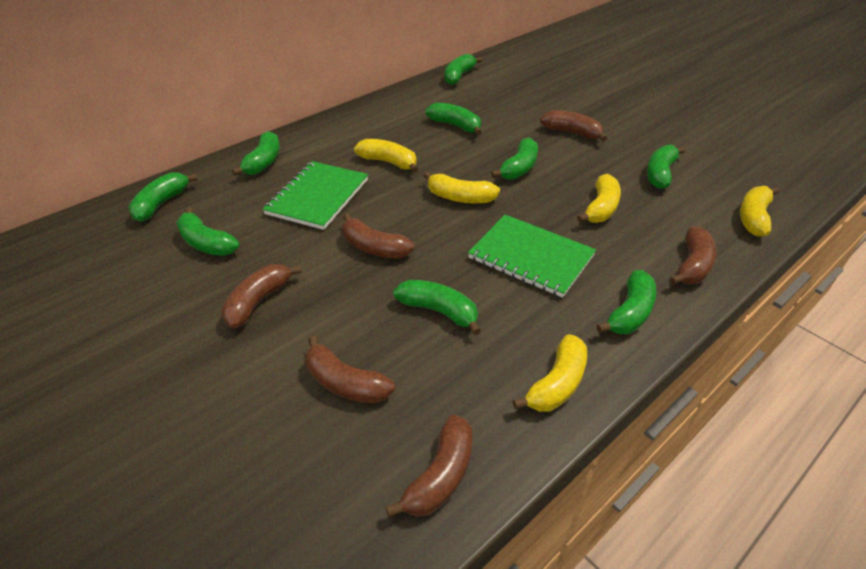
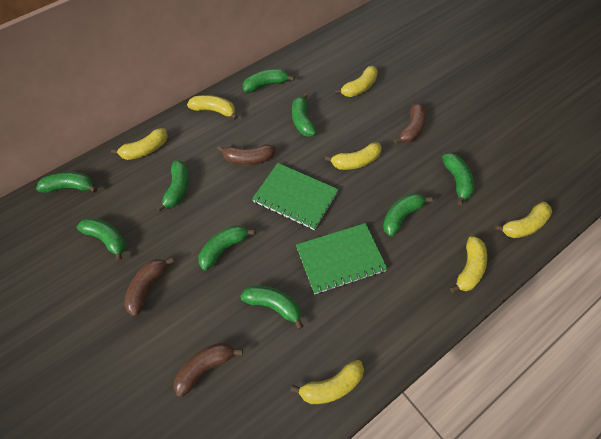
brown banana: [221,264,302,329] [305,335,395,404] [342,213,414,259] [386,414,472,517] [540,110,607,141] [669,226,717,285] = 6 -> [124,258,174,317] [174,343,243,397] [217,144,276,165] [394,103,426,144] = 4
yellow banana: [354,139,418,173] [423,171,500,204] [513,334,587,412] [577,174,621,223] [740,186,779,237] = 5 -> [111,128,168,160] [187,95,238,120] [290,360,364,404] [325,143,382,170] [335,66,378,97] [450,236,487,293] [494,202,552,238] = 7

